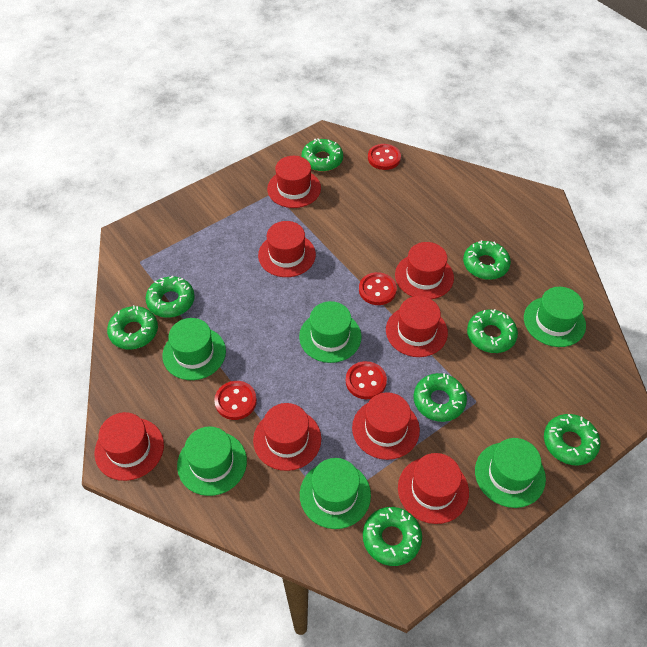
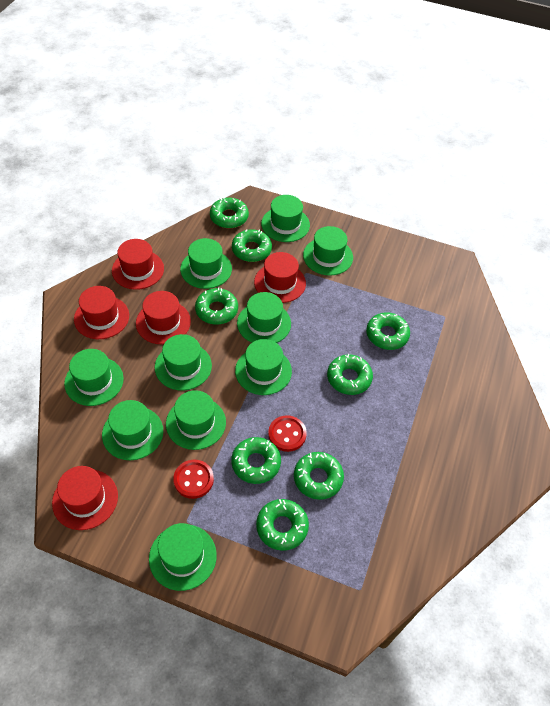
green hat: [162,318,226,380] [177,426,247,496] [299,301,361,363] [300,458,371,529] [475,438,546,508] [524,287,586,347] = 6 -> [64,349,124,406] [102,400,163,460] [149,523,217,591] [155,334,212,391] [166,390,226,450] [180,238,232,289] [235,339,292,395] [237,292,291,343] [261,195,310,242] [303,226,353,276] = 10
red button: [214,381,257,420] [346,361,387,399] [359,272,397,305] [368,144,401,170] = 4 -> [173,460,214,499] [268,415,307,452] = 2
red hat: [94,412,164,481] [253,403,321,471] [258,221,316,277] [267,156,321,208] [352,392,420,460] [386,296,448,357] [395,242,454,299] [398,453,469,524] = 8 -> [52,466,118,530] [74,286,129,339] [112,239,164,290] [136,291,191,345] [254,252,306,303] = 5

